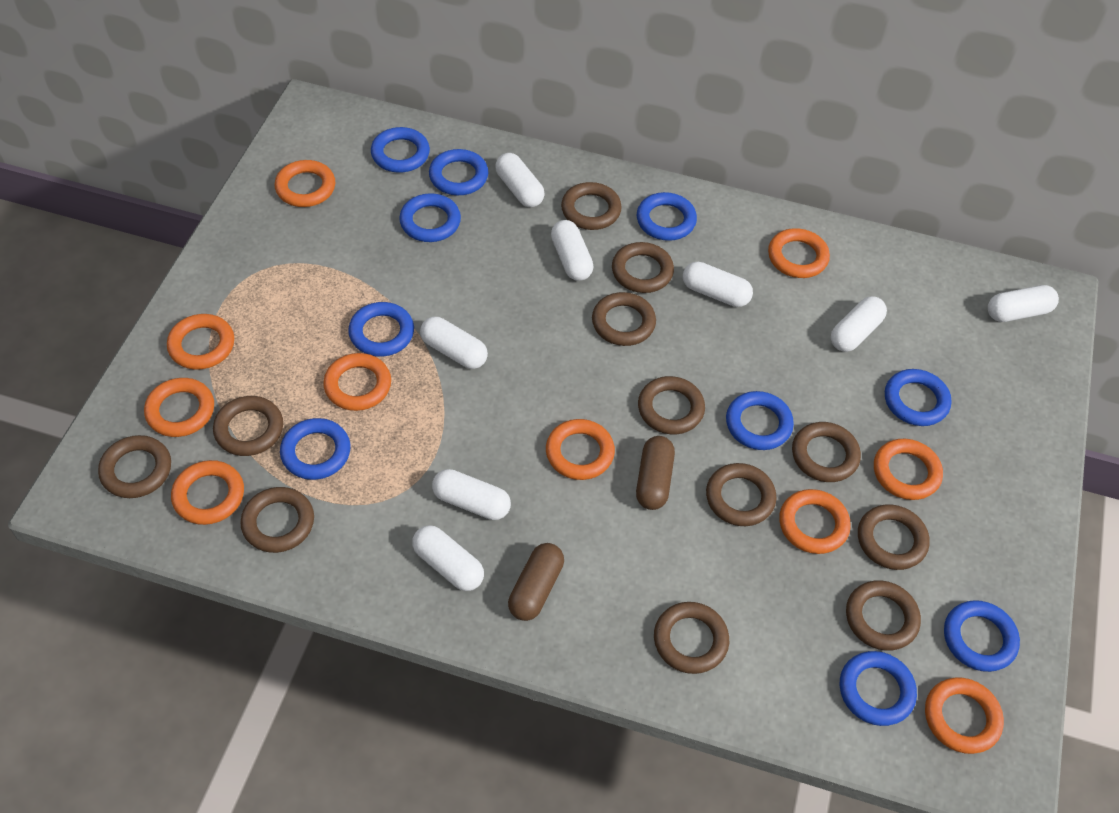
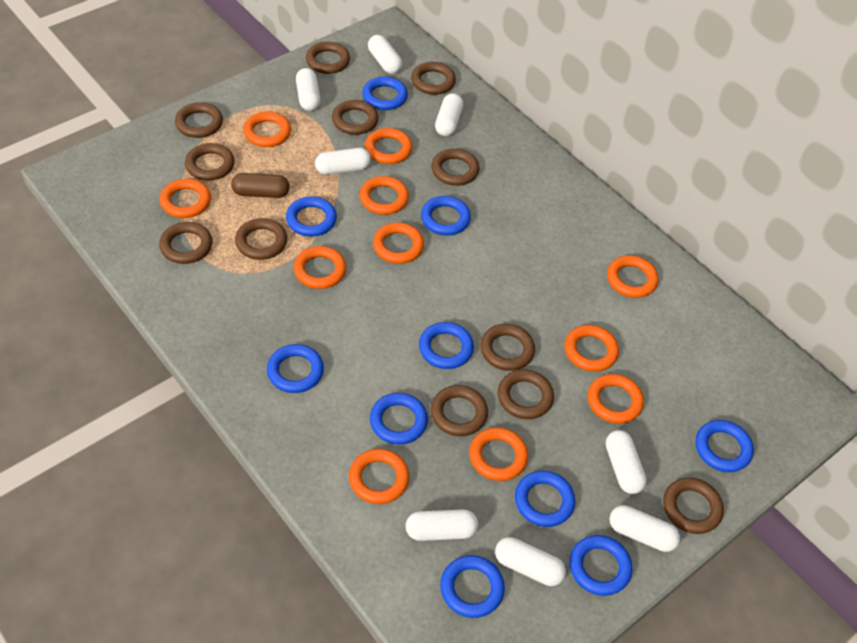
brown capsule: [508,543,564,621] [636,436,675,510] = 2 -> [231,173,290,198] = 1
orange ring: [144,378,214,437] [167,314,234,370] [171,460,244,525] [275,160,336,207] [323,353,391,411] [546,419,615,480] [768,228,830,278] [779,489,851,554] [874,439,943,500] [925,677,1004,754] = 10 -> [160,179,211,218] [243,111,291,147] [293,246,346,289] [349,449,409,504] [359,176,409,215] [365,128,412,164] [373,222,424,264] [469,427,528,481] [565,325,619,372] [588,374,644,424] [607,255,659,298] = 11

